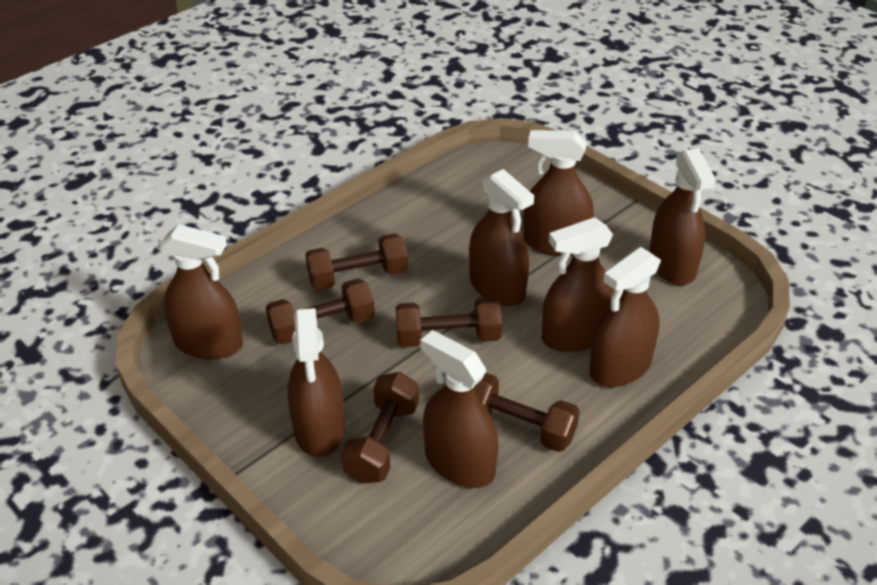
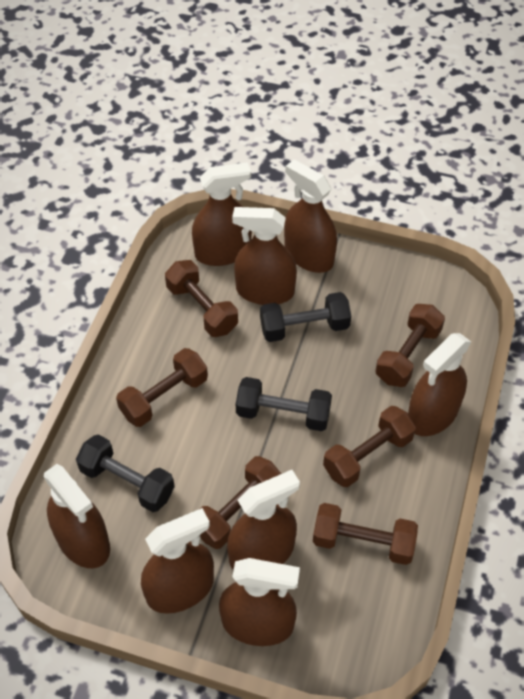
black dumbbell: none = 0 -> [76,434,175,512] [236,377,332,431] [260,292,351,342] = 3
brown dumbbell: [266,279,375,345] [305,233,408,290] [341,372,419,484] [395,297,502,347] [474,373,580,452] = 5 -> [116,348,208,427] [165,260,238,337] [200,456,281,549] [313,503,418,565] [323,406,416,487] [375,304,445,387] = 6

